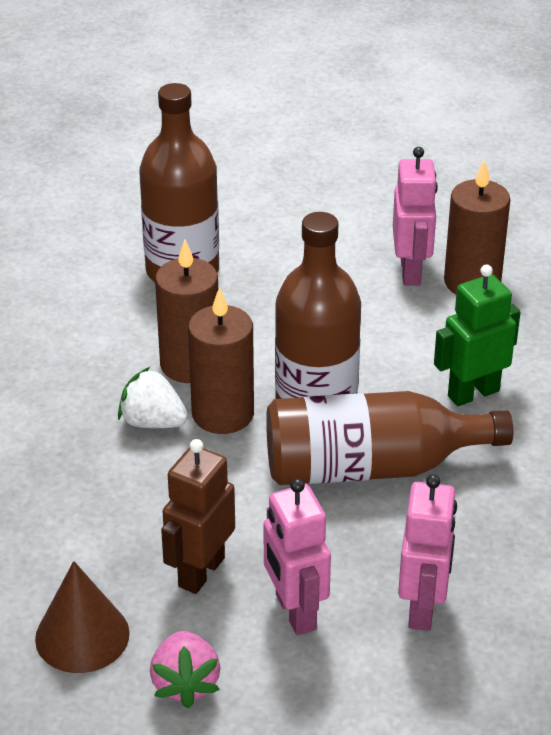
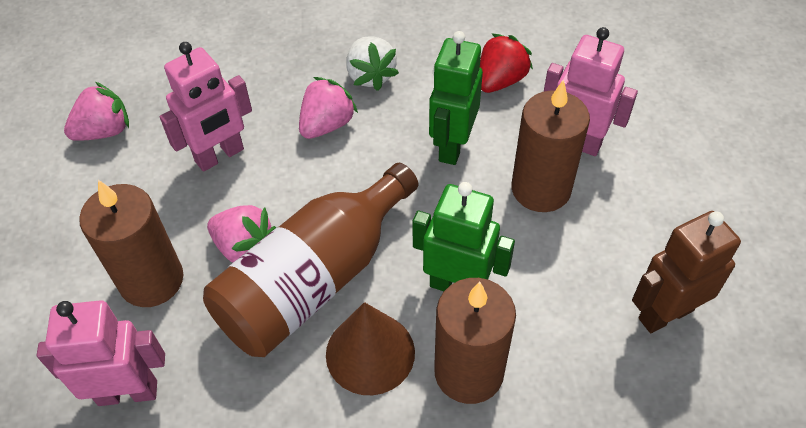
brown bottle: [139,83,219,282] [266,391,513,485] [275,212,361,399] = 3 -> [203,163,418,357] = 1
green robot: [434,264,521,406] = 1 -> [412,182,515,291] [429,31,483,165] = 2
pink strawberry: [150,631,220,708] = 1 -> [64,82,129,141] [207,205,276,262] [299,77,358,139] = 3
red strawberry: none = 0 -> [480,33,533,93] = 1

